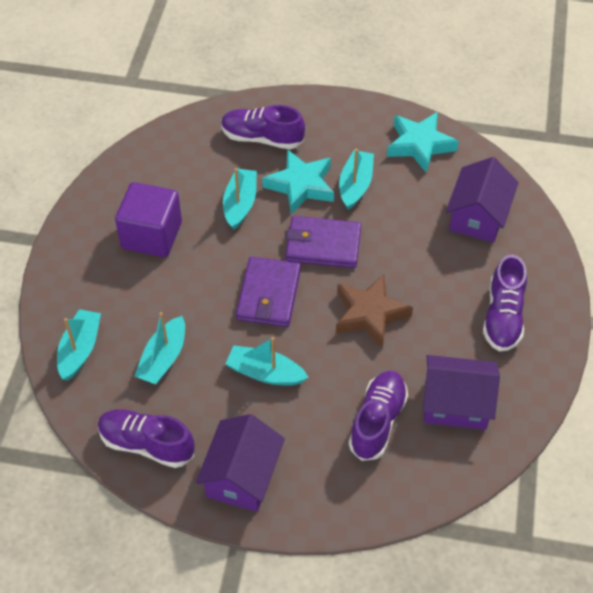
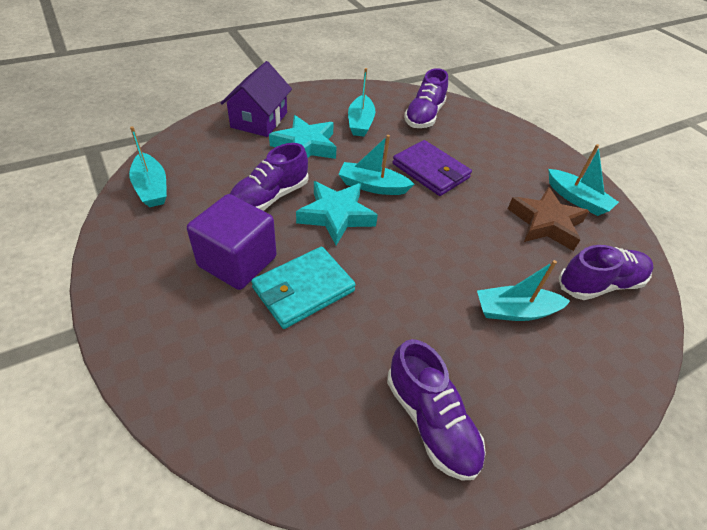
purple house: [196,414,285,512] [423,355,500,430] [446,157,519,243] = 3 -> [220,61,292,137] = 1
purple wallet: [236,257,301,327] [285,216,361,268] = 2 -> [393,140,472,196] = 1
turquoise wallet: none = 0 -> [251,247,356,329] = 1

